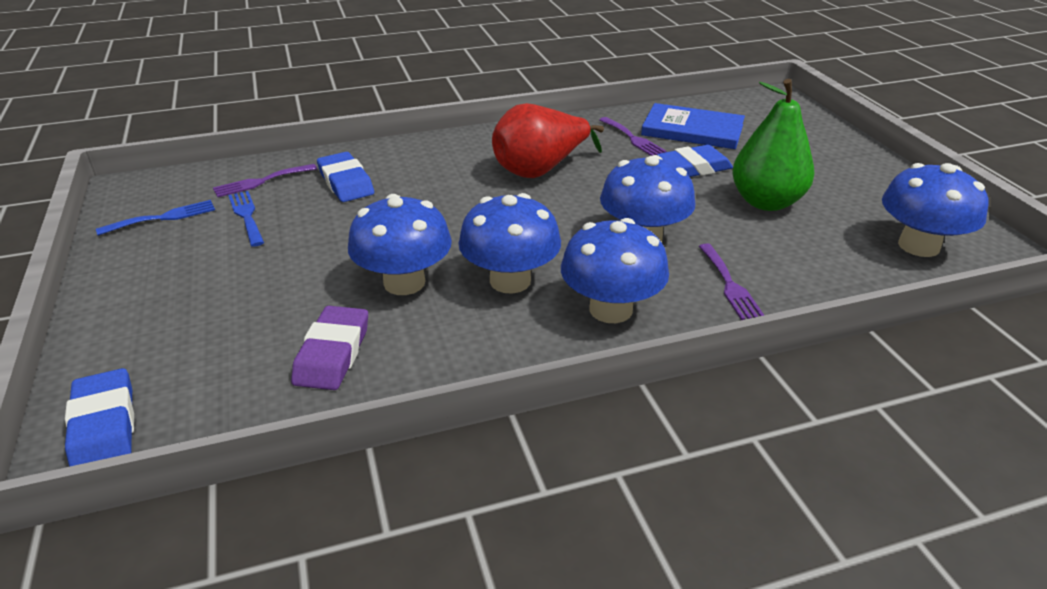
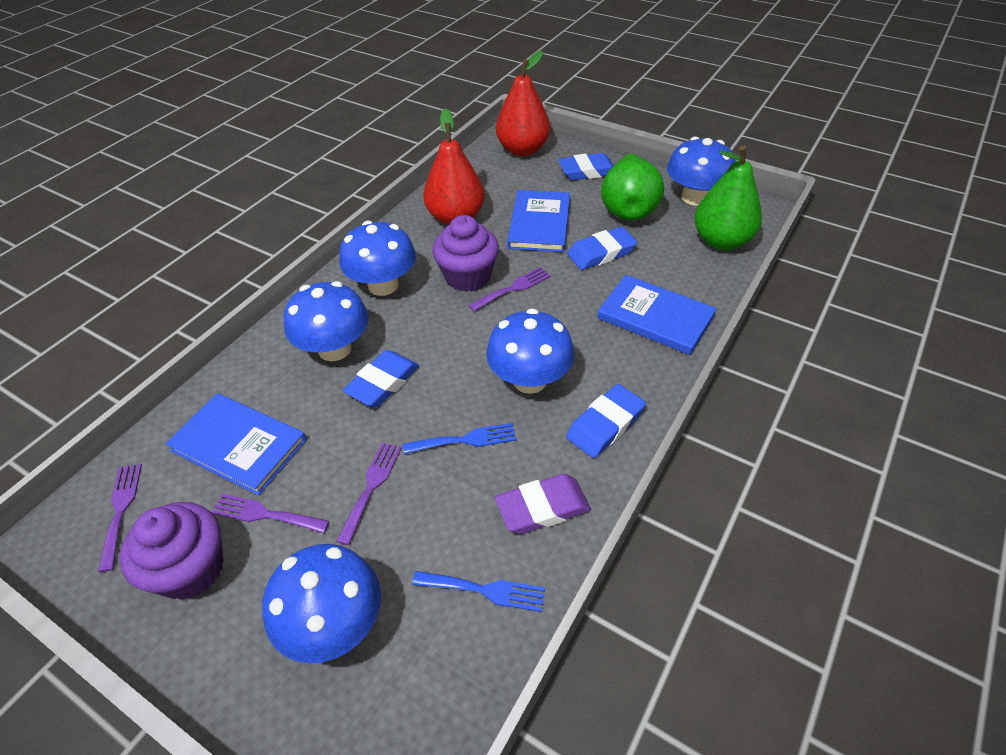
blue book: [641,103,745,149] = 1 -> [165,393,307,495] [507,190,570,252] [597,275,717,355] = 3
blue eraser: [65,368,134,467] [317,152,374,202] [657,145,733,177] = 3 -> [343,350,419,407] [558,153,614,180] [566,384,646,458] [567,227,637,270] = 4
green pear: [732,79,815,211] = 1 -> [601,153,664,221] [694,145,762,250] = 2
purple cupcake: none = 0 -> [120,502,224,600] [432,215,499,292] = 2
purple fork: [213,164,317,197] [599,117,667,156] [699,244,764,320] = 3 -> [98,464,142,572] [211,493,330,533] [336,442,402,545] [468,267,551,311] = 4
red pear: [492,103,604,178] = 1 -> [423,108,485,225] [496,51,550,156] = 2

